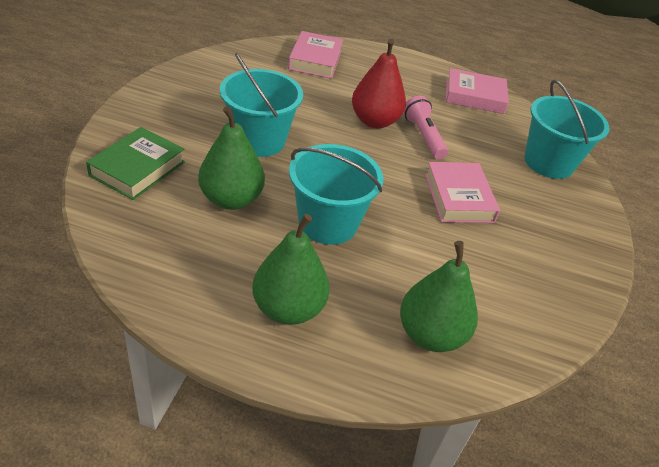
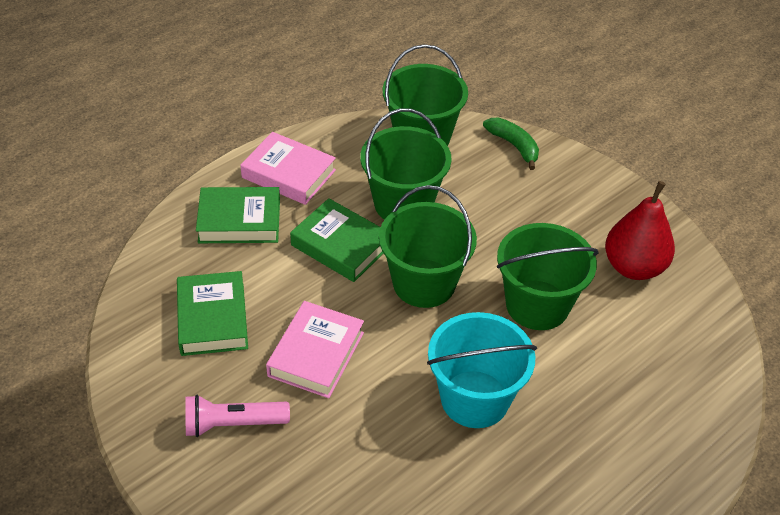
green banana: none = 0 -> [483,118,539,170] = 1
green book: [86,127,185,200] = 1 -> [177,271,248,356] [196,187,280,243] [290,198,384,282] = 3
green bucket: none = 0 -> [360,108,452,220] [379,185,477,308] [383,44,468,146] [497,223,598,330] = 4
green pear: [198,106,265,210] [252,214,330,325] [400,241,478,352] = 3 -> none = 0
pink book: [288,31,343,79] [425,162,500,223] [445,68,509,114] = 3 -> [241,132,336,205] [266,301,364,398] = 2
turquoise bucket: [220,53,303,157] [289,144,383,245] [524,80,609,179] = 3 -> [427,312,537,428] = 1

